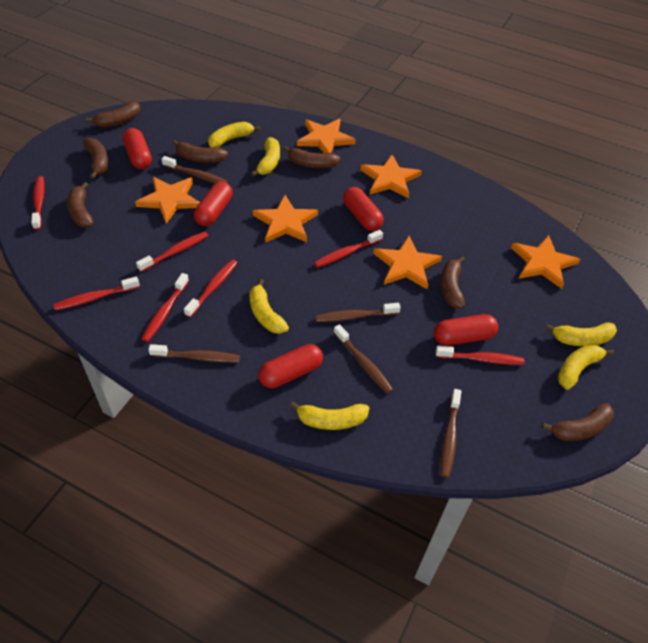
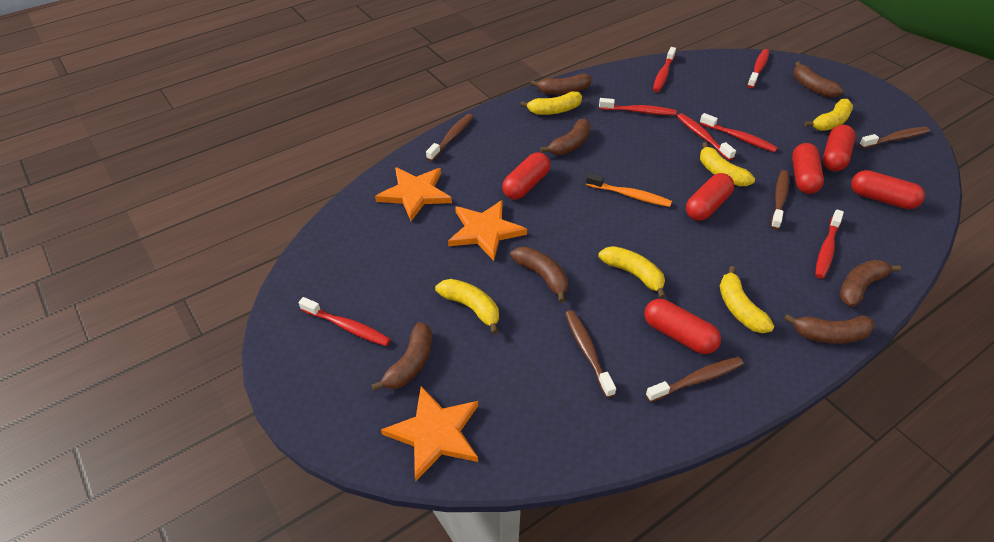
orange star: [135,177,200,223] [252,195,318,243] [297,119,356,153] [360,155,422,199] [373,236,442,289] [511,235,580,289] = 6 -> [375,167,452,221] [381,386,478,481] [448,200,527,261] = 3
orange toothbrush: none = 0 -> [586,173,672,207] = 1
red capsule: [123,128,152,169] [194,181,233,226] [258,344,323,388] [343,187,384,231] [434,314,498,346] = 5 -> [502,152,550,200] [644,299,721,354] [686,173,734,221] [792,143,824,194] [823,125,856,171] [851,170,925,209] = 6

